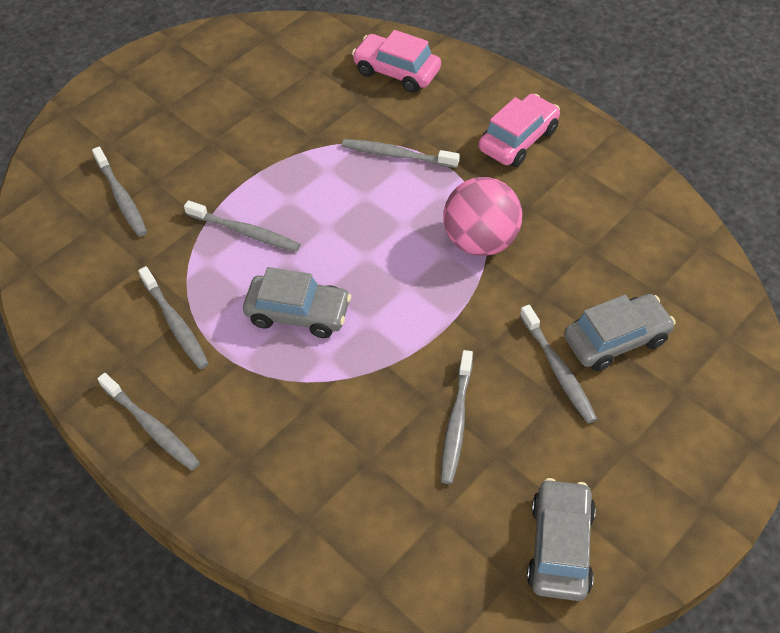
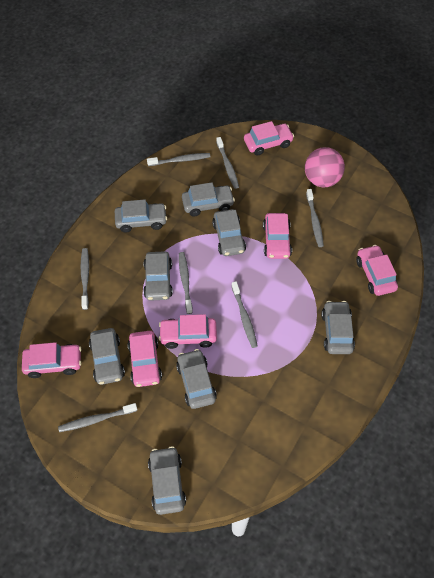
grey car: [243,267,351,338] [527,478,596,601] [564,294,676,371] = 3 -> [89,328,125,385] [115,199,167,233] [143,251,173,301] [148,446,186,515] [176,349,217,409] [182,182,235,217] [212,209,246,256] [321,301,355,354] = 8
pink car: [352,30,441,93] [479,94,560,167] = 2 -> [22,342,81,378] [127,331,162,387] [159,314,217,349] [244,121,294,156] [263,213,292,259] [356,245,398,296] = 6

